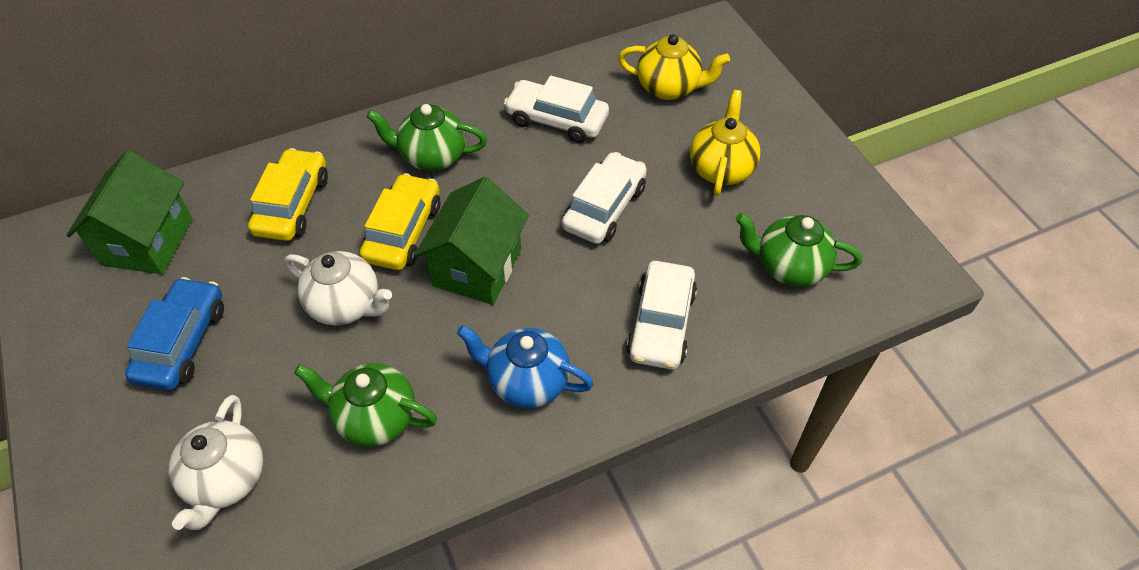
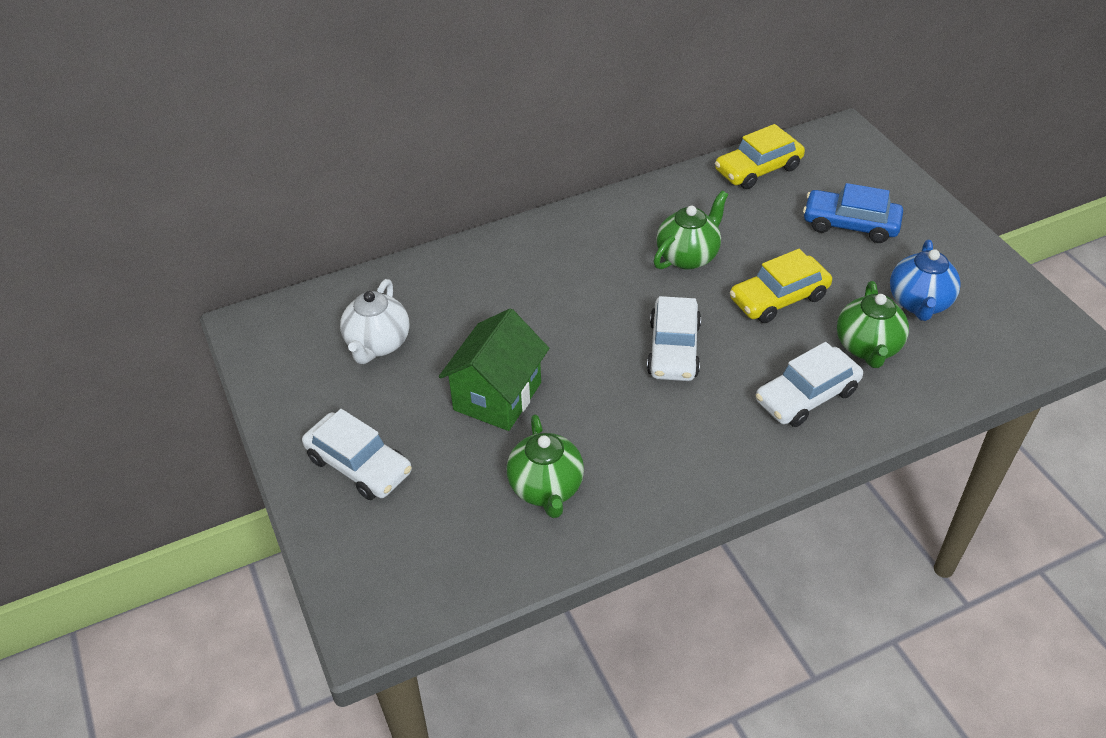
green house: [66,150,192,274] [415,177,529,305] = 2 -> [439,308,549,431] = 1
white teapot: [169,395,263,530] [284,251,392,326] = 2 -> [340,279,410,364] = 1
yellow teapot: [618,34,730,100] [690,90,760,196] = 2 -> none = 0

